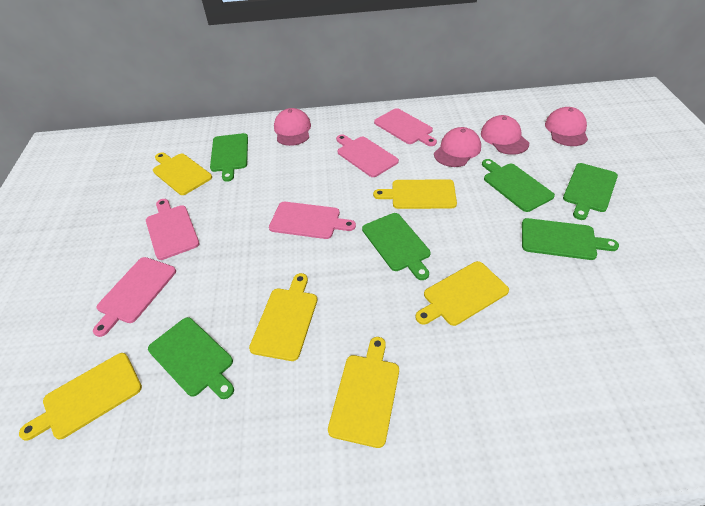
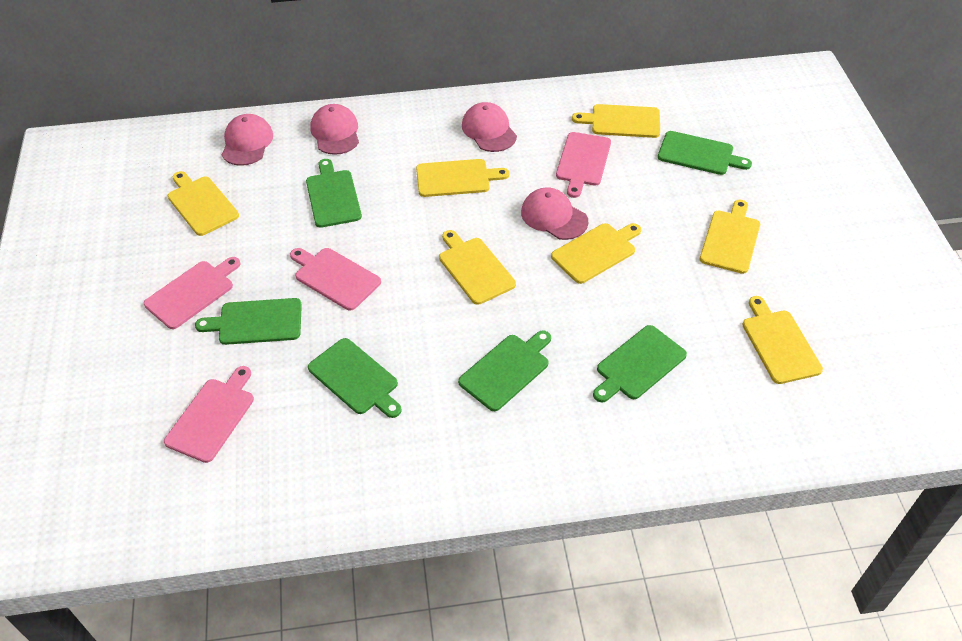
pink cutting board: [93,257,176,337] [146,199,200,260] [269,202,356,239] [336,134,399,177] [374,108,437,146] = 5 -> [144,257,240,329] [164,366,254,463] [290,248,381,311] [556,132,611,198] = 4
yellow cutting board: [19,353,142,441] [153,153,212,195] [249,273,317,361] [328,337,399,448] [373,179,457,209] [416,261,509,326] = 6 -> [168,171,239,236] [416,159,509,197] [439,230,516,305] [551,223,641,284] [572,104,660,138] [700,199,760,274] [742,296,823,384] = 7

